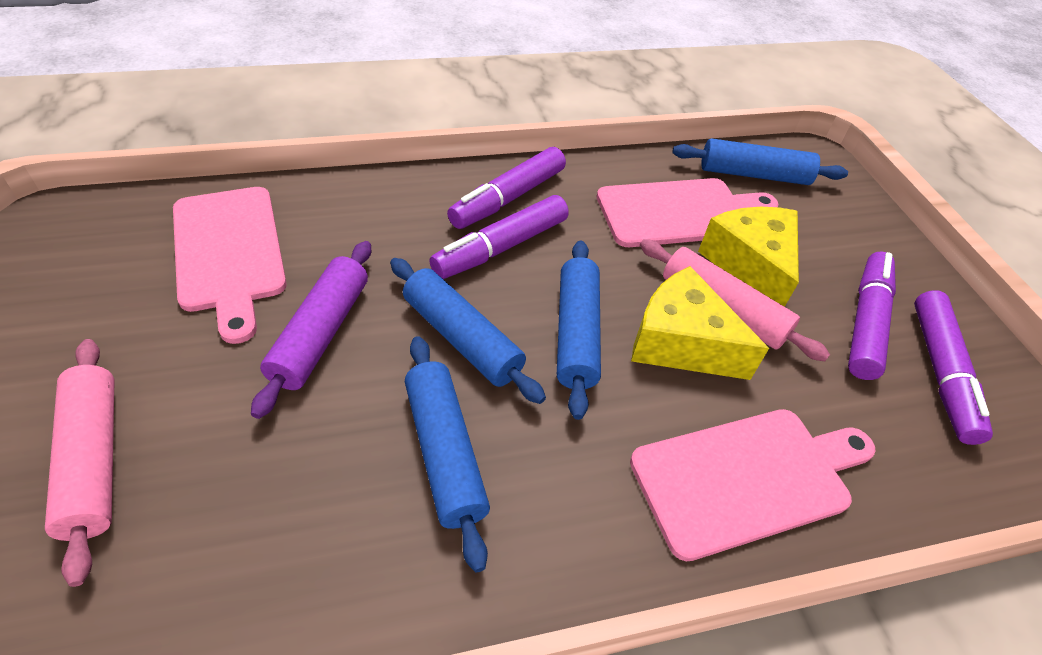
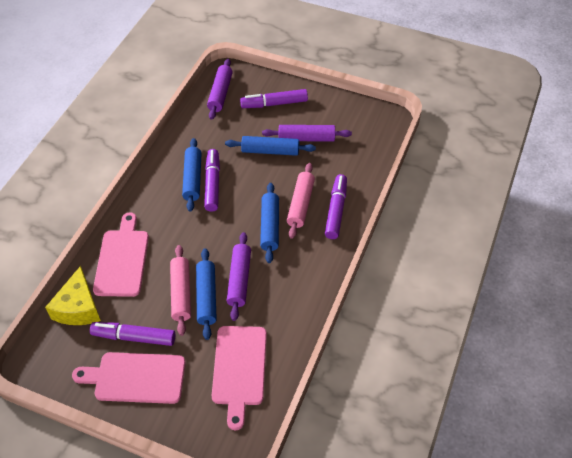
purple rolling pin: [251,241,371,419] = 1 -> [207,59,233,120] [226,232,251,321] [262,125,352,142] = 3
yellow cheese: [631,266,769,380] [698,207,799,307] = 2 -> [45,266,101,325] = 1

